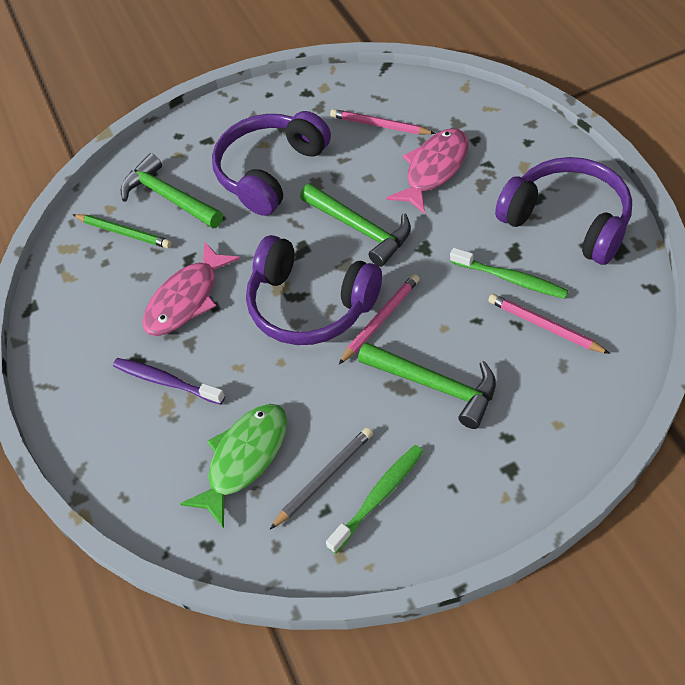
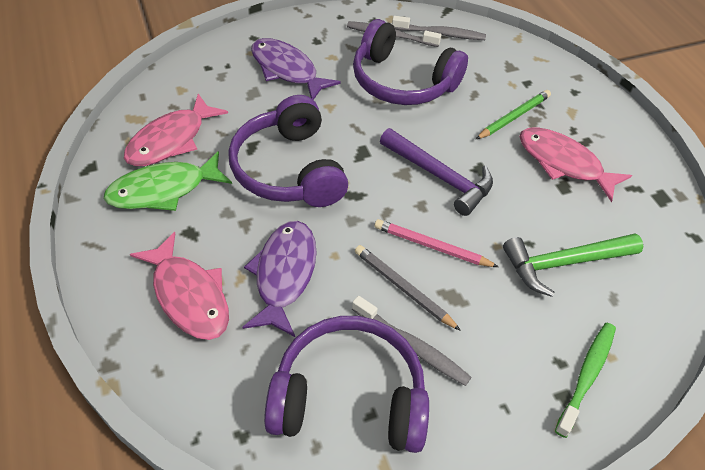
green hammer: [120,153,223,228] [300,183,411,267] [358,342,496,429] = 3 -> [503,234,643,297] = 1
green toothbrush: [326,445,424,554] [450,248,568,299] = 2 -> [555,323,616,438] = 1
grey toothbrush: none = 0 -> [347,21,442,47] [352,296,472,386] [392,16,486,40] = 3
pink fish: [142,241,240,336] [386,128,469,214] = 2 -> [124,94,228,166] [130,232,229,340] [519,127,632,202] = 3
pink pencil: [330,109,436,135] [338,274,420,365] [488,294,610,354] = 3 -> [375,219,499,267] = 1
purple fish: none = 0 -> [243,221,317,337] [251,38,341,100] = 2
purple hammer: none = 0 -> [380,128,493,216] = 1
purple toothbrush: [113,358,225,405] = 1 -> none = 0

